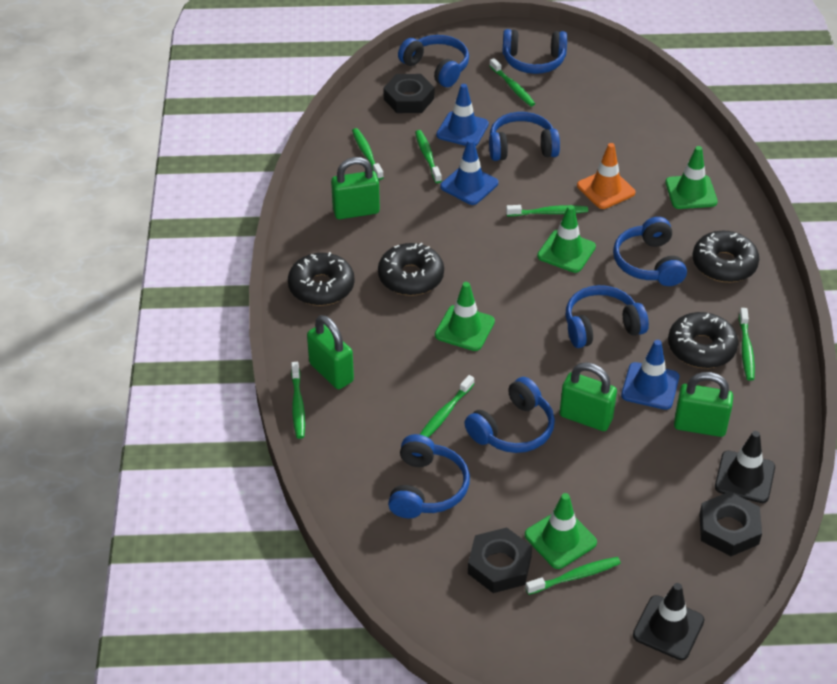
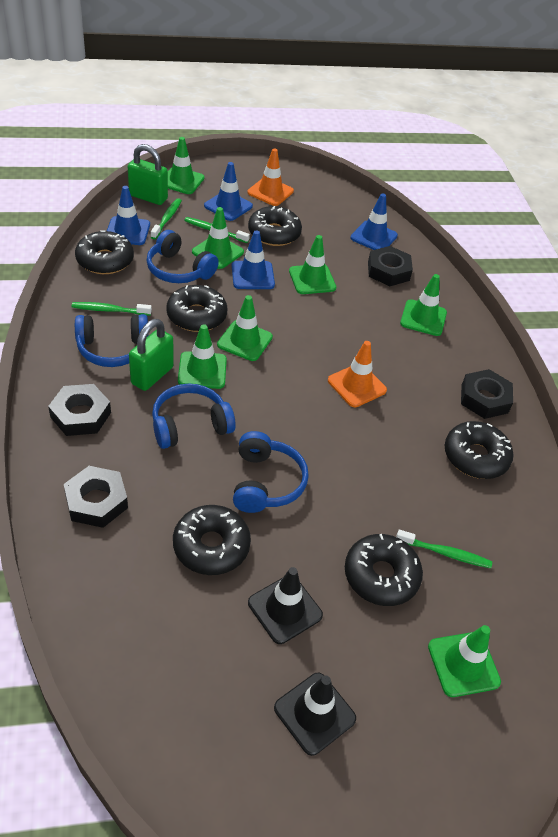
black donut: [288,252,355,306] [378,243,444,296] [668,312,738,368] [693,231,759,282] = 4 -> [75,230,134,274] [166,285,227,332] [173,505,251,575] [248,206,302,246] [345,534,423,606] [445,421,513,479] = 6
black nut: [383,74,434,113] [468,527,532,593] [699,492,762,556] = 3 -> [48,384,111,436] [64,466,128,528] [368,246,413,286] [461,369,513,419] = 4
blue headphones: [388,434,470,518] [398,35,469,87] [464,377,555,453] [489,112,560,161] [502,29,567,74] [566,285,649,348] [613,217,687,286] = 7 -> [75,314,148,367] [146,230,219,283] [152,383,236,449] [233,431,309,513] = 4
blue traffic cone: [436,84,489,146] [440,139,498,205] [621,340,679,410] = 3 -> [107,186,150,245] [204,162,253,221] [232,230,275,289] [350,193,398,250] = 4
green padlock: [307,315,354,389] [331,157,380,219] [560,362,617,431] [674,372,733,437] = 4 -> [128,144,168,205] [129,319,174,391] = 2
green toothbrush: [291,362,305,439] [352,128,384,180] [415,130,442,183] [420,375,474,438] [490,58,535,106] [506,205,588,216] [525,557,621,595] [739,308,755,381] = 8 -> [72,302,152,316] [151,198,182,239] [184,217,250,243] [396,530,492,568] = 4
green traffic cone: [435,282,495,351] [525,493,597,569] [537,205,596,273] [665,146,718,209] = 4 -> [168,137,205,194] [178,324,227,389] [192,207,244,269] [217,295,273,361] [289,235,336,294] [400,274,447,336] [428,625,501,697] = 7
orange traffic cone: [577,143,635,209] = 1 -> [247,149,294,206] [328,341,387,407] = 2

